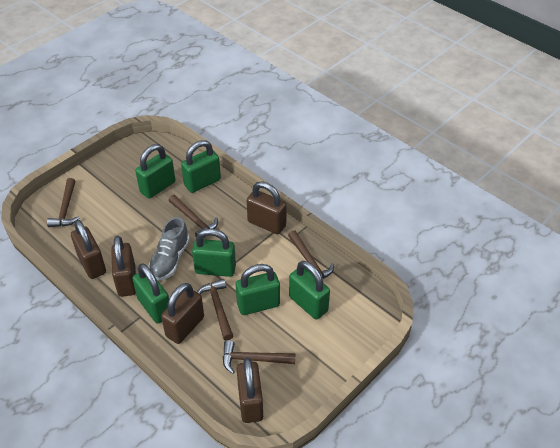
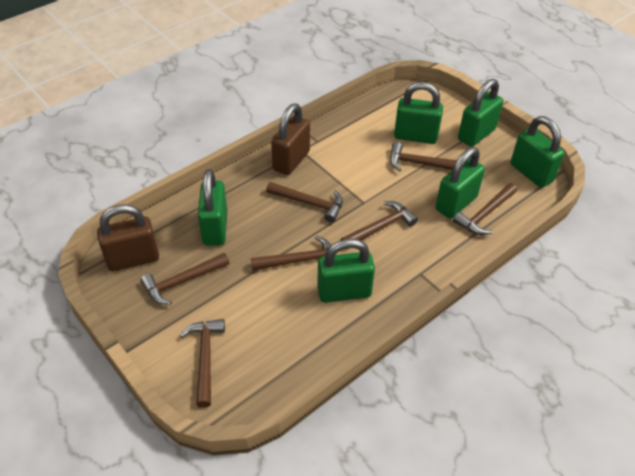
brown hammer: [47,178,79,227] [168,195,218,237] [197,279,233,340] [223,340,295,374] [288,230,334,279] = 5 -> [140,253,229,305] [180,319,225,408] [251,236,331,270] [266,182,343,222] [340,201,418,249] [390,142,457,171] [453,183,517,235] = 7
brown padlock: [71,220,106,279] [111,236,136,297] [161,283,204,344] [236,357,263,423] [247,181,287,234] = 5 -> [97,204,159,271] [271,104,310,175] = 2
grey shoe: [148,217,190,280] = 1 -> none = 0

